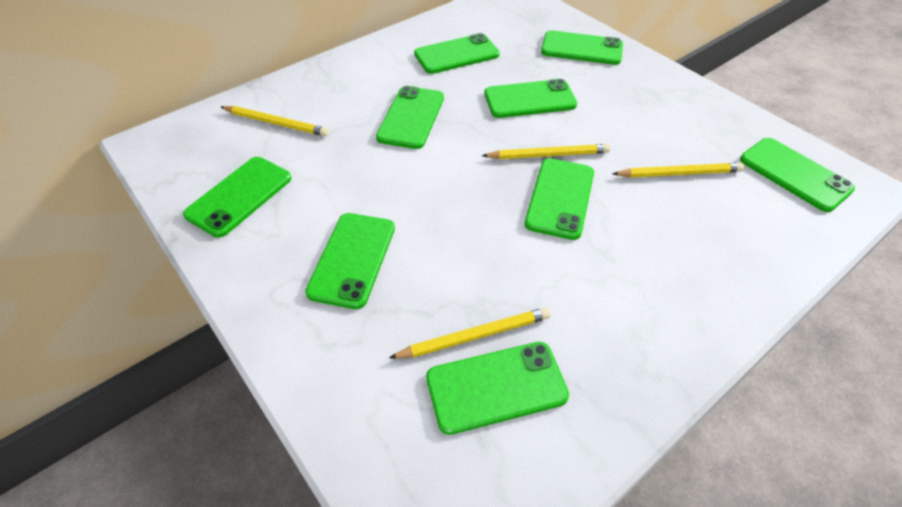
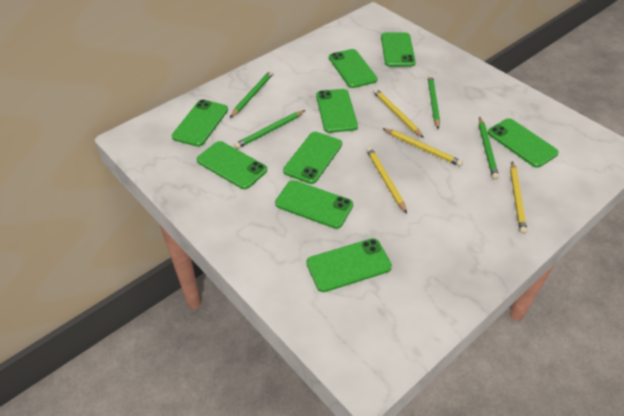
green pencil: none = 0 -> [230,70,273,118] [234,110,306,149] [428,75,440,129] [479,117,499,180] = 4

